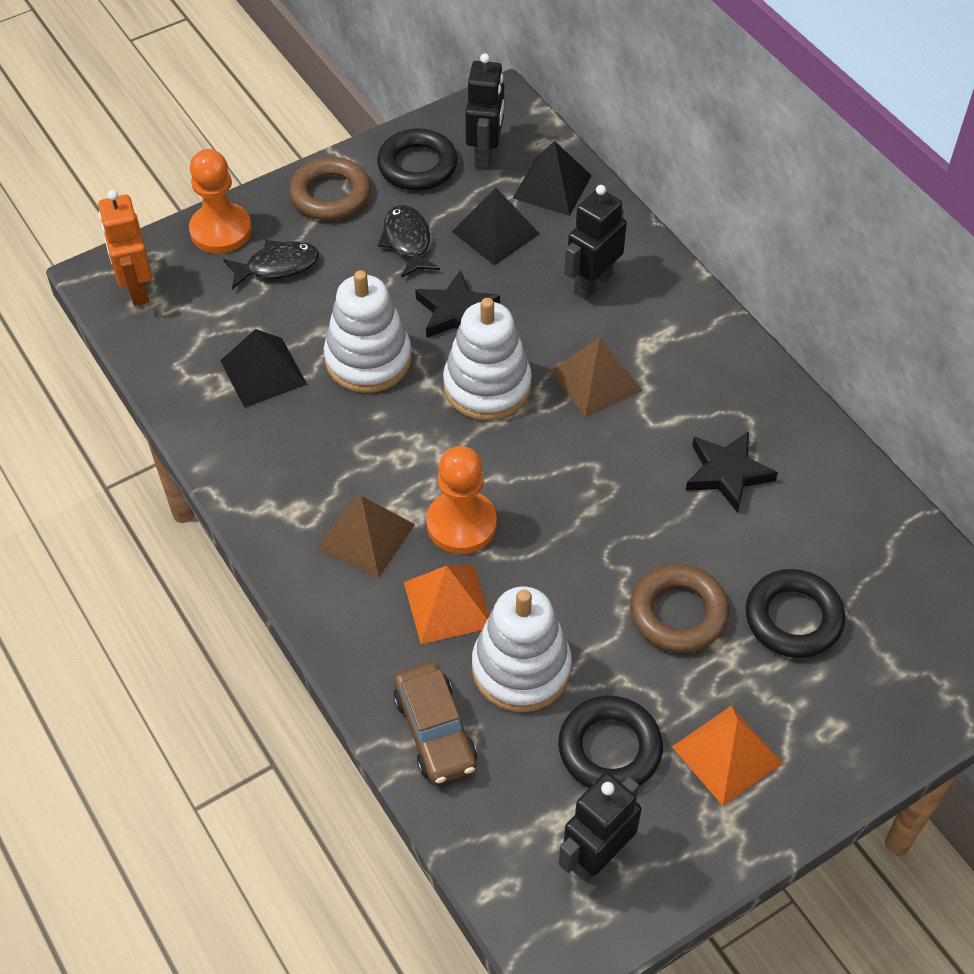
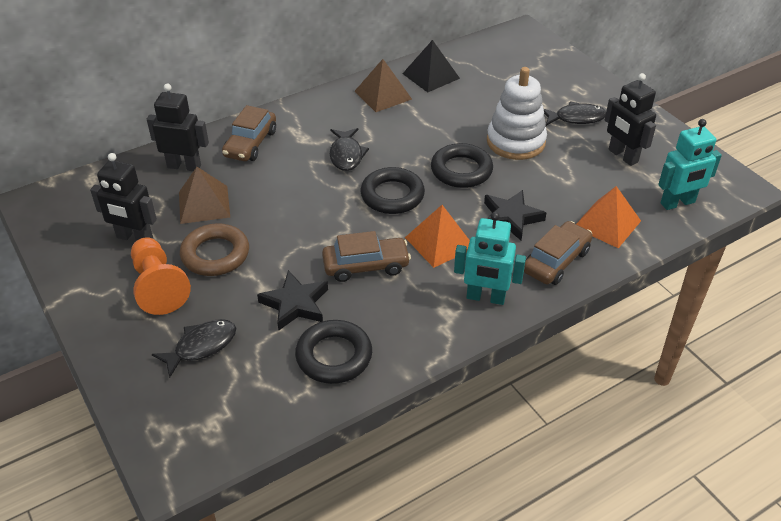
black fish: [223,240,319,289] [378,205,440,278] = 2 -> [152,319,236,378] [330,128,369,171] [544,101,606,126] = 3
black pyramid: [220,329,307,408] [452,188,540,266] [513,141,592,216] = 3 -> [402,40,460,92] = 1
brown car: [393,662,477,784] = 1 -> [222,105,276,161] [322,231,411,282] [524,221,592,285] = 3
brown ring: [289,157,371,220] [630,564,729,653] = 2 -> [180,223,249,276] = 1
orange pawn: [189,149,252,254] [426,446,497,554] = 2 -> [131,237,191,315] = 1
orange robot: [98,190,152,306] = 1 -> none = 0
turquoise robot: none = 0 -> [454,212,526,305] [658,119,722,210] = 2
white stacking toy: [324,270,412,393] [443,298,532,420] [472,587,572,712] = 3 -> [487,67,547,160] = 1

